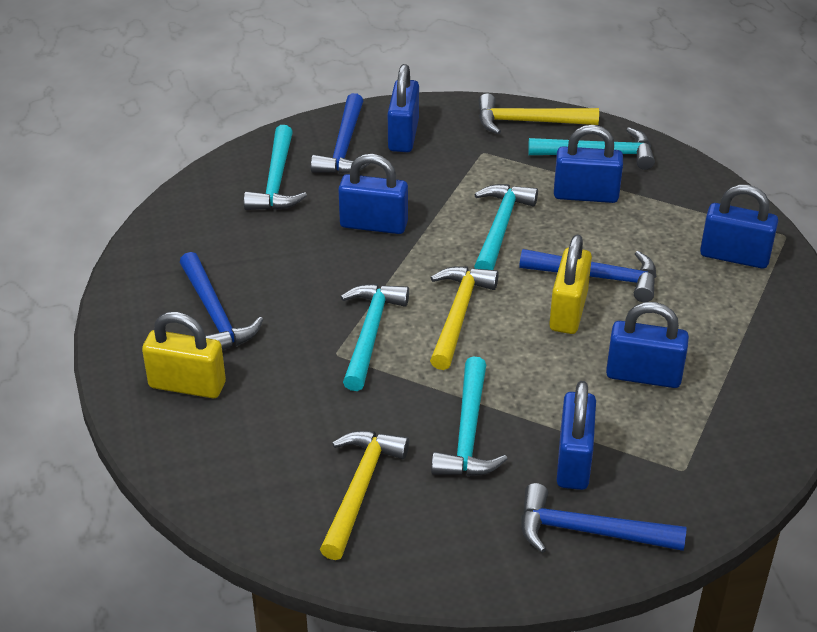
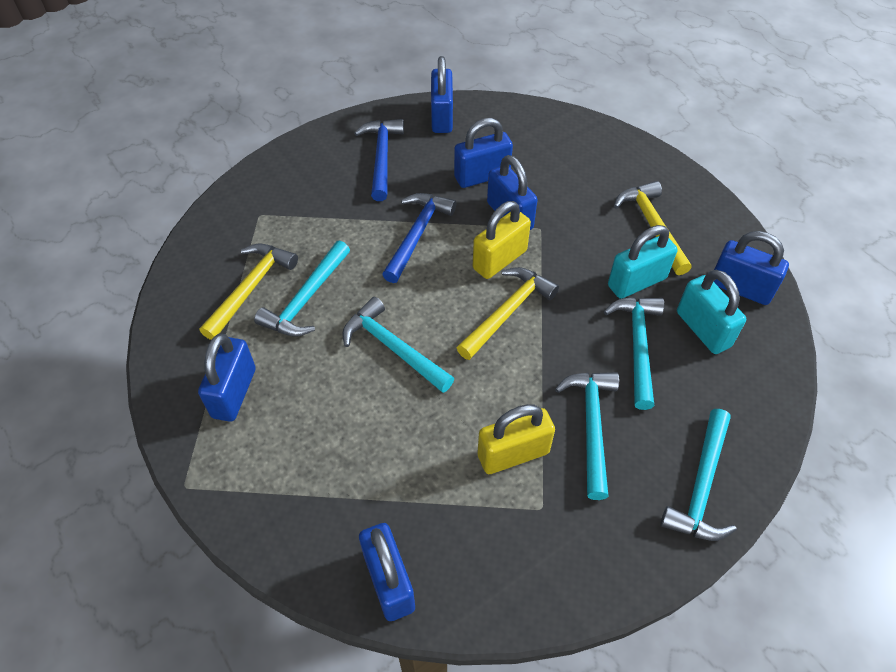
blue hammer: [179,252,263,351] [311,93,371,174] [520,249,656,302] [521,483,687,553] = 4 -> [354,119,404,201] [382,193,456,283] = 2
turquoise padlock: none = 0 -> [608,225,678,299] [677,270,746,354] = 2

